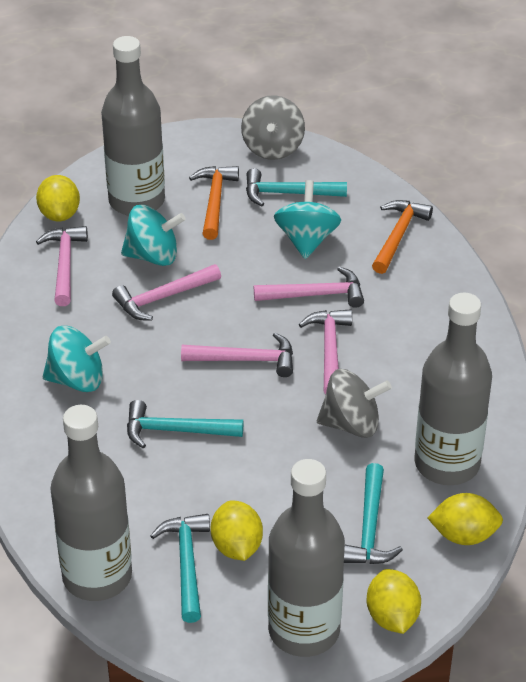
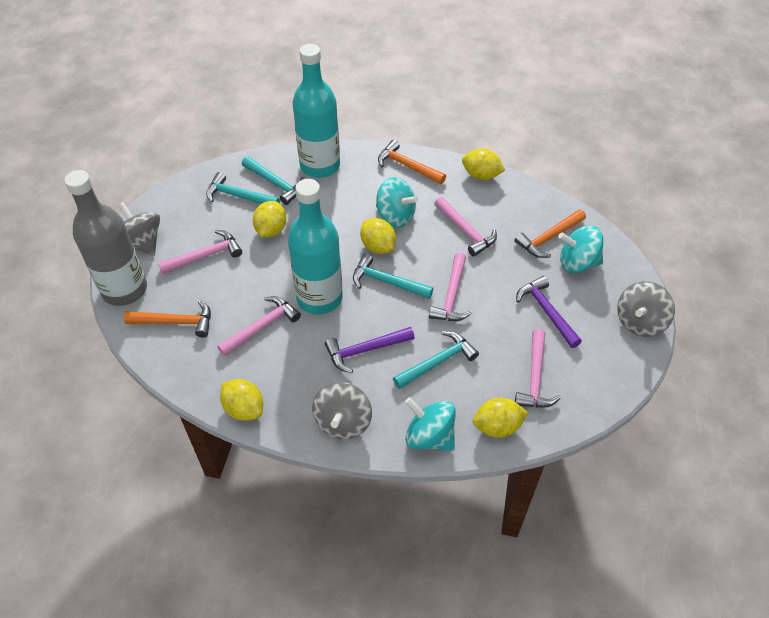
grey bottle: [50,405,132,601] [101,36,165,216] [268,459,345,657] [415,293,492,485] = 4 -> [64,170,147,306] = 1
grey spinning top: [241,95,305,160] [317,369,392,438] = 2 -> [118,202,160,256] [312,382,372,439] [617,281,675,337] = 3
orange hammer: [189,166,239,240] [372,200,433,274] = 2 -> [124,300,211,338] [378,140,446,184] [514,209,586,258] = 3
purple hammer: none = 0 -> [325,327,414,373] [516,276,582,348] = 2
turquoise bottle: none = 0 -> [288,179,343,314] [292,44,340,178] = 2
yellow lemon: [36,175,80,222] [211,500,263,561] [367,569,421,634] [427,493,503,545] = 4 -> [220,379,263,421] [253,201,286,237] [360,218,396,254] [462,148,505,180] [473,398,528,438] = 5

